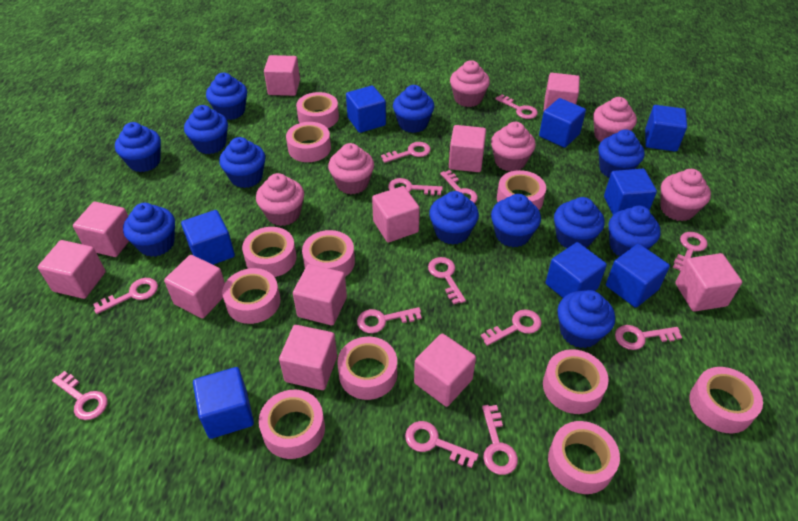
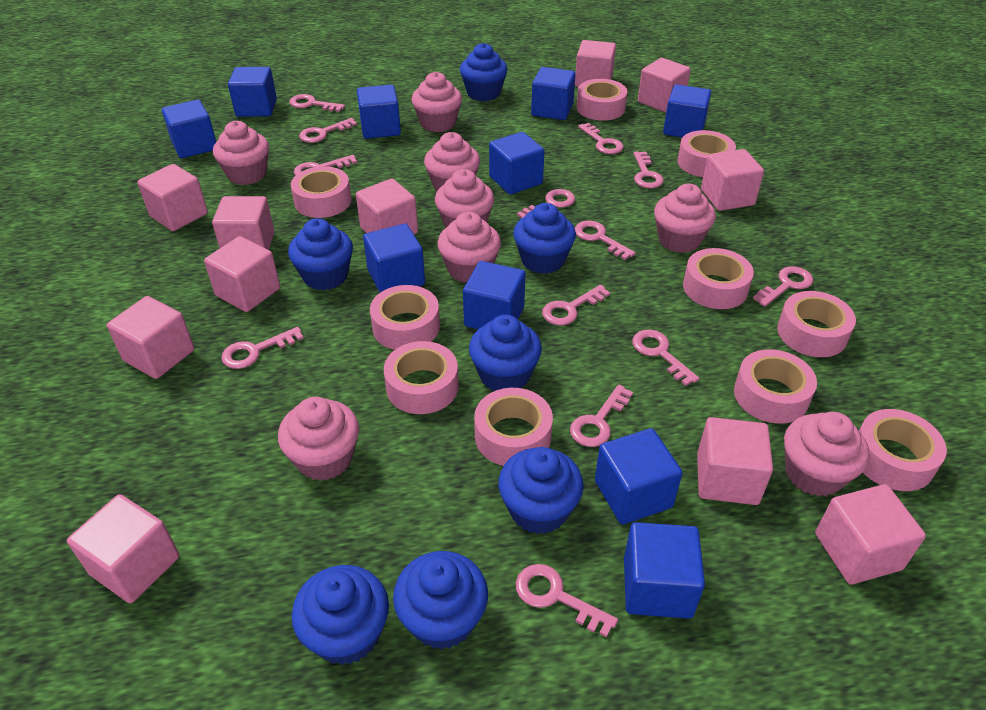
blue cube: [181,210,235,265] [193,367,254,439] [346,85,386,133] [539,98,586,148] [546,242,607,298] [604,169,657,215] [606,244,670,308] [645,105,687,152] = 8 -> [162,100,216,158] [228,67,277,117] [357,85,401,139] [363,224,425,292] [463,261,525,329] [489,132,544,195] [531,67,576,120] [595,428,682,525] [624,522,705,619] [663,84,711,137] = 10
blue cupcake: [115,122,161,172] [123,203,175,257] [184,105,228,154] [206,73,247,120] [219,137,265,188] [393,85,434,133] [429,191,479,245] [491,194,541,247] [554,197,605,248] [557,290,615,348] [598,129,645,178] [609,206,661,257] = 12 -> [288,218,353,290] [292,565,389,665] [393,551,488,650] [460,43,508,101] [469,315,542,391] [498,447,584,534] [513,203,576,274] = 7
pink cupcake: [256,173,304,226] [328,143,374,194] [450,60,490,107] [491,122,536,172] [593,97,637,142] [661,169,711,221] = 6 -> [213,121,269,185] [278,397,359,481] [411,72,462,132] [424,132,480,192] [435,169,494,228] [438,212,501,283] [654,184,716,253] [784,412,870,497] = 8
pink tape: [222,268,280,324] [242,227,297,277] [259,390,325,459] [286,122,331,162] [296,92,339,128] [302,230,355,277] [337,337,397,400] [497,170,546,210] [543,349,609,414] [548,421,620,494] [689,367,763,433] = 11 -> [291,166,352,218] [370,285,440,350] [384,341,459,414] [474,388,553,466] [576,79,627,121] [677,130,736,177] [683,248,754,309] [734,349,817,424] [777,291,856,357] [859,409,947,491] = 10

